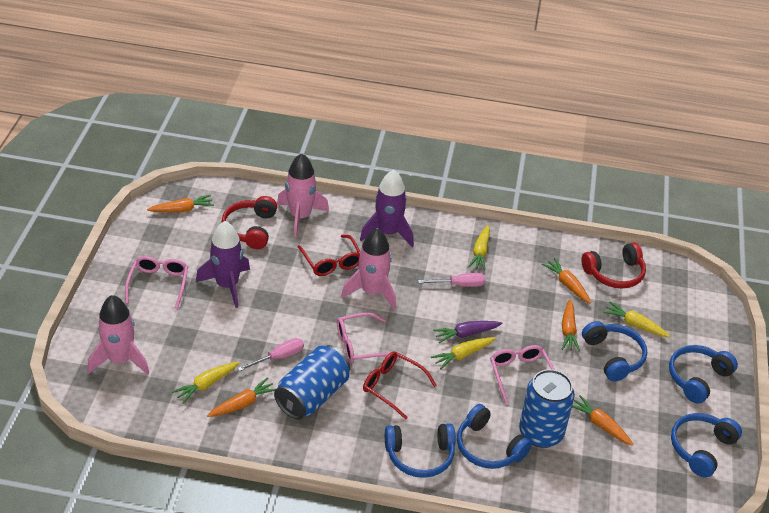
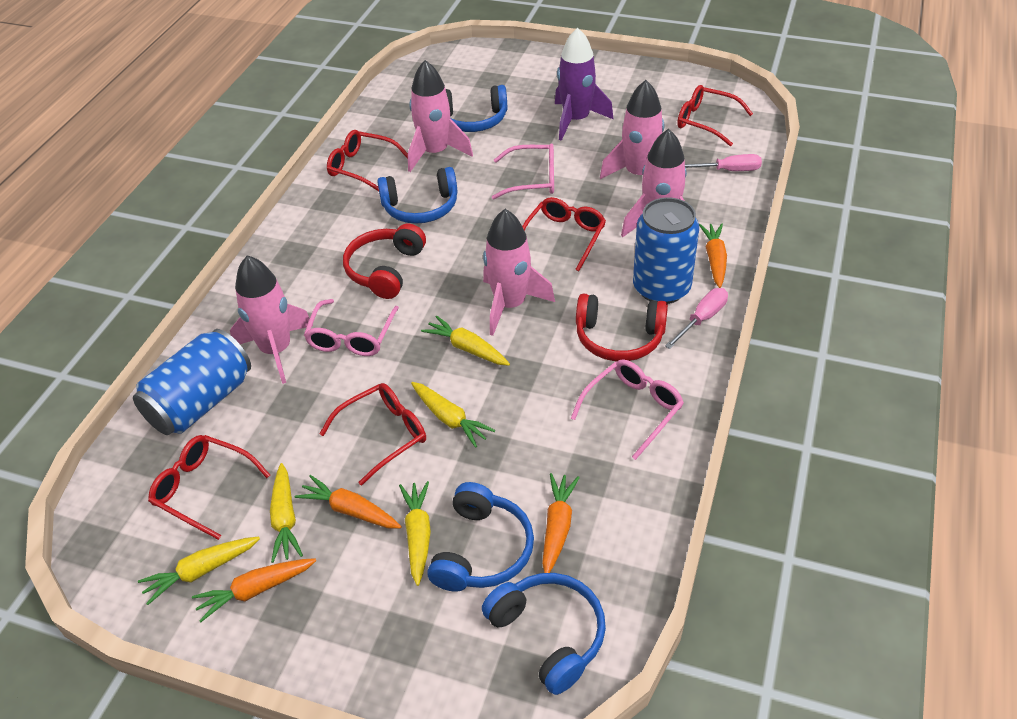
blue headphones: [385,423,455,478] [457,404,532,469] [582,321,647,382] [669,345,738,404] [671,413,742,478] = 5 -> [377,167,457,224] [427,482,534,592] [446,85,507,132] [482,573,606,695] = 4
orange carrot: [147,195,214,213] [207,377,276,417] [542,258,591,304] [562,299,580,352] [572,395,634,446] = 5 -> [192,558,316,622] [294,475,402,528] [542,473,580,573] [699,223,727,288] = 4
pink rocket: [87,295,149,375] [277,153,329,237] [341,228,396,310] = 3 -> [230,255,313,384] [408,60,473,172] [483,209,555,336] [600,80,664,179] [621,129,687,237] = 5
purple carrot: [433,321,502,343] = 1 -> none = 0
purple rocket: [196,221,250,308] [360,170,414,247] = 2 -> [555,27,614,141] = 1
red glasses: [298,235,360,276] [363,351,437,419] = 2 -> [148,435,270,540] [319,383,426,486] [327,130,408,191] [522,197,606,271] [677,85,753,146] = 5
yellow carrot: [172,361,239,404] [431,337,496,370] [468,225,490,271] [603,302,670,337] = 4 -> [138,536,260,605] [270,463,303,563] [399,481,431,586] [411,382,495,448] [421,315,510,366] = 5

